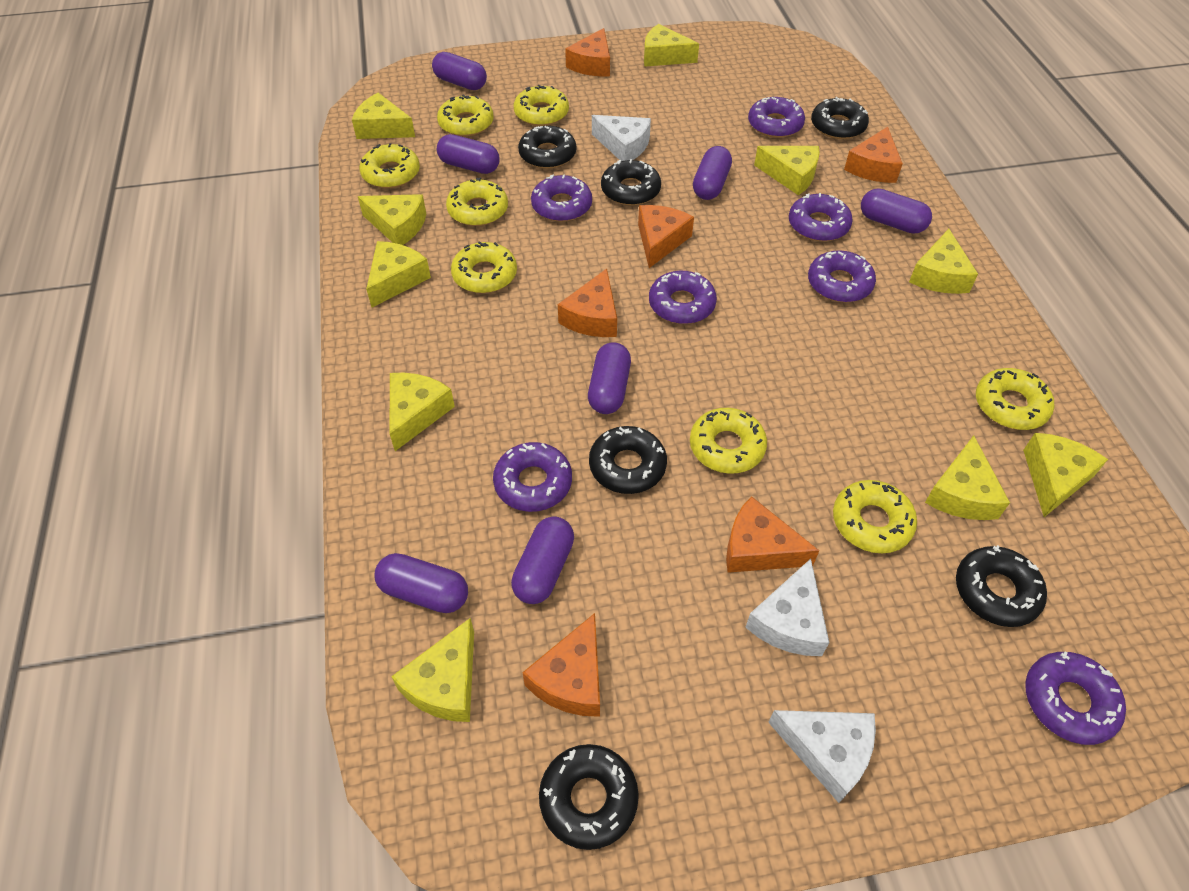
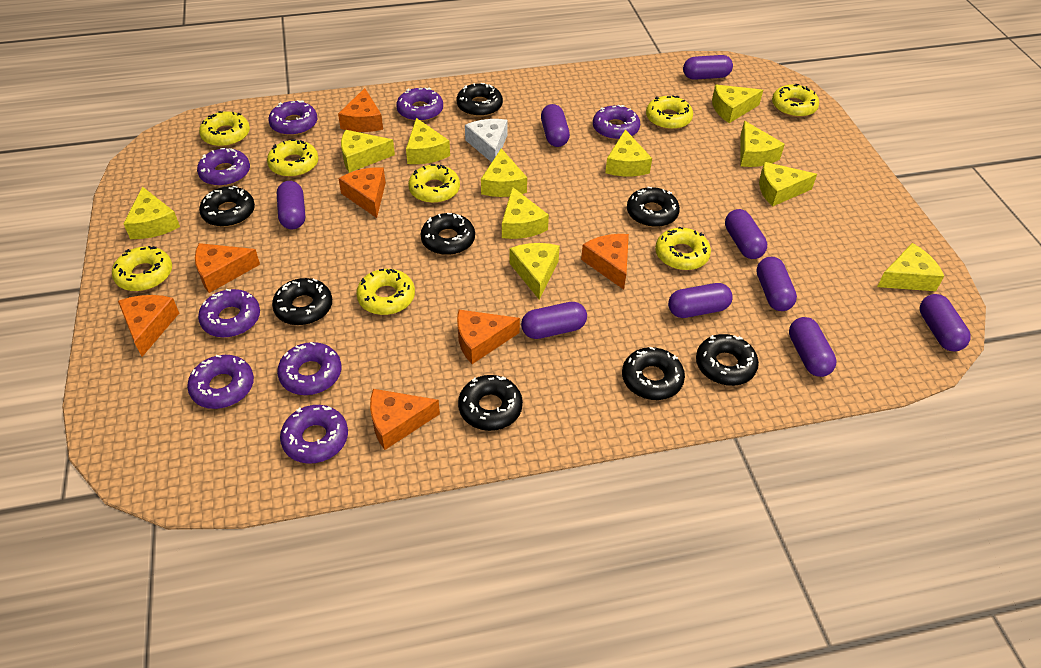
black donut: [518,126,576,169] [539,744,639,850] [589,426,667,494] [601,159,661,206] [811,97,869,139] [956,545,1047,627] = 6 -> [199,186,255,227] [272,278,332,325] [421,213,475,255] [456,83,503,117] [458,375,523,431] [622,347,685,400] [627,187,680,227] [696,334,759,386] = 8
orange cheese: [522,613,600,717] [558,268,617,337] [565,28,610,76] [638,205,694,268] [726,496,819,573] [844,127,903,183] = 6 -> [118,295,179,357] [195,243,260,293] [338,88,383,132] [338,167,386,218] [370,389,440,450] [457,310,520,364] [581,234,629,290] = 7
purple capsule: [374,553,468,613] [432,52,487,90] [437,134,499,174] [511,516,574,604] [588,342,631,414] [693,146,732,200] [861,188,932,234] = 7 -> [277,181,305,229] [521,302,587,339] [541,104,570,147] [668,283,732,318] [683,55,733,80] [725,209,767,259] [757,257,797,311] [789,317,837,377] [920,294,971,351] = 9
purple donut: [493,442,572,512] [531,174,592,222] [649,271,717,324] [748,97,805,138] [789,193,853,242] [808,250,876,302] [1025,652,1126,745] = 7 -> [187,355,254,409] [197,148,250,186] [198,289,260,338] [269,100,317,136] [277,342,341,395] [280,405,348,464] [396,87,443,121] [593,105,640,140] = 8
white cheese: [592,115,651,161] [745,559,829,656] [768,710,876,803] = 3 -> [465,119,508,162] = 1
yellow cheese: [352,93,415,139] [358,194,426,245] [366,241,431,308] [389,373,455,451] [391,618,474,722] [644,24,699,66] [754,146,820,195] [909,229,978,294] [925,435,1010,520] [1023,433,1108,517] = 10 -> [123,187,180,239] [341,130,395,173] [406,118,450,164] [481,148,527,197] [502,187,549,239] [509,243,560,300] [605,130,652,176] [712,85,763,123] [740,121,785,167] [759,162,817,207] [877,243,944,291] = 11

